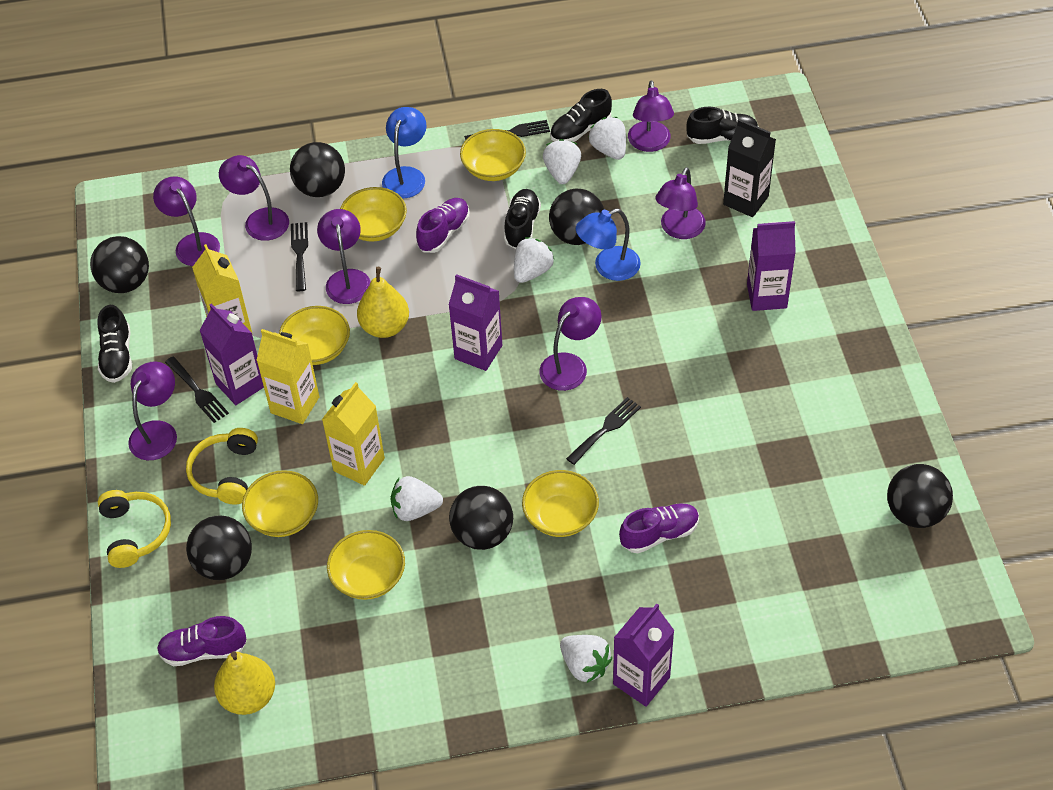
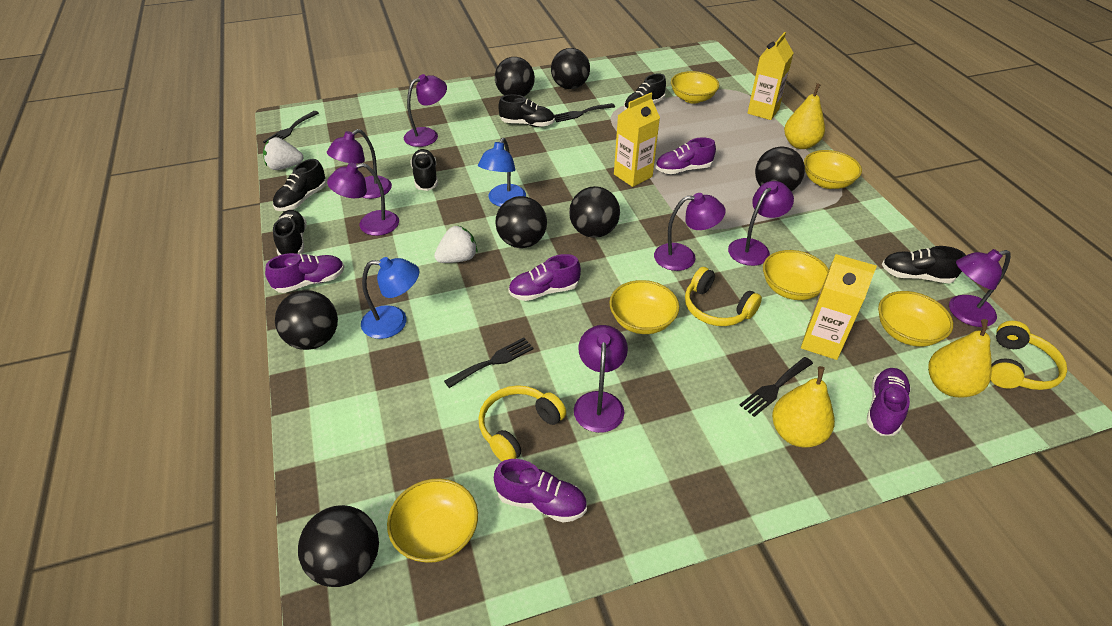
black ball: [90,236,149,293] [186,515,252,580] [290,142,345,197] [449,486,513,550] [549,188,604,245] [887,464,953,528] = 6 -> [275,290,338,350] [298,505,379,587] [495,57,535,97] [496,196,547,248] [551,48,590,89] [569,186,620,238] [755,147,805,191] = 7
black carton: [723,119,776,217] = 1 -> none = 0
black shoe: [98,305,132,383] [504,189,541,249] [550,89,612,142] [686,107,759,144] = 4 -> [273,159,327,211] [273,210,307,256] [410,149,438,191] [498,94,555,127] [624,73,666,110] [882,246,966,283] = 6
purple carton: [199,303,264,405] [449,274,502,371] [613,604,675,706] [747,221,796,311] = 4 -> none = 0
purple shoe: [157,616,246,666] [416,198,470,253] [619,503,699,553] = 3 -> [265,253,344,293] [494,459,587,523] [508,254,581,301] [656,137,716,174] [866,368,911,436] = 5
white strawberry: [391,476,443,521] [514,237,555,283] [543,139,581,184] [560,635,612,683] [589,117,626,160] = 5 -> [263,137,303,170] [434,226,477,263] = 2
yellow headphones: [98,490,171,568] [186,428,258,504] = 2 -> [479,385,566,461] [685,267,762,326] [991,321,1067,390] = 3
yellow pear: [214,651,275,715] [357,267,409,338] = 2 -> [772,366,835,447] [784,83,825,149] [928,319,992,398] = 3

